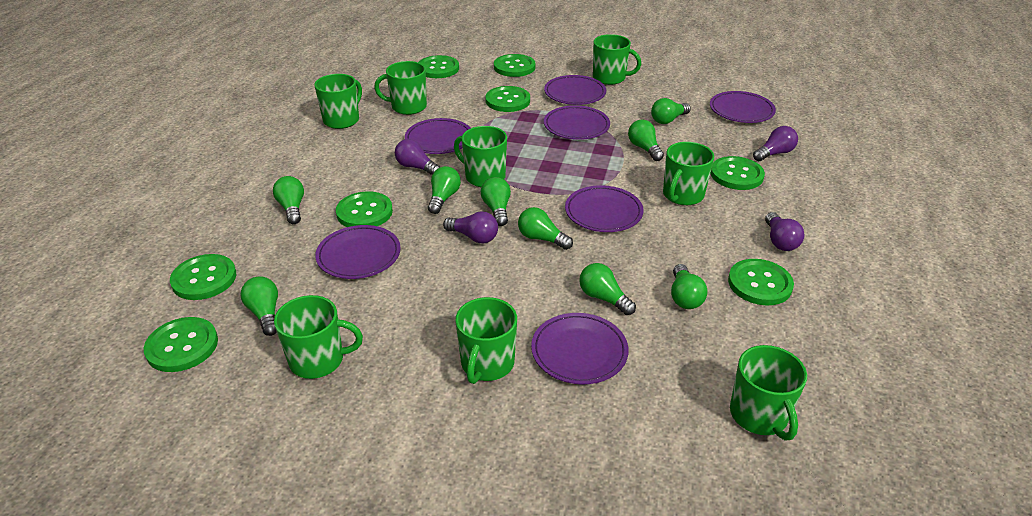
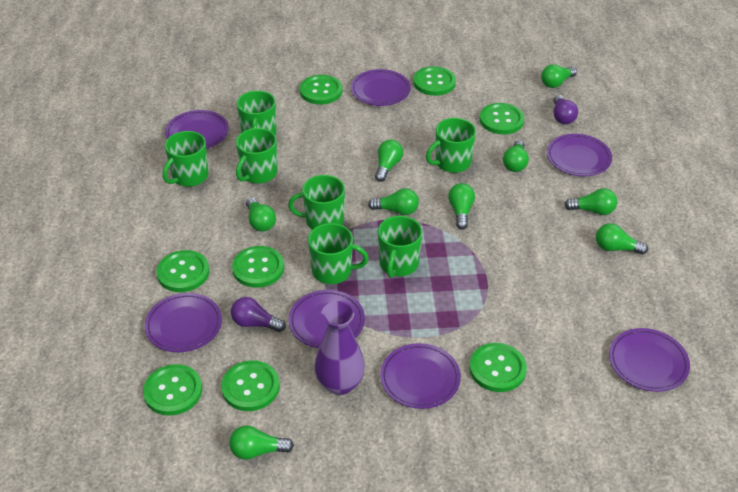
green mug: [274,295,363,379] [314,74,362,129] [374,61,427,115] [454,126,507,187] [455,297,517,384] [593,34,641,85] [663,142,714,205] [730,345,807,441] = 8 -> [163,131,208,187] [236,128,277,184] [237,90,276,135] [288,175,345,230] [308,223,369,284] [378,216,423,278] [426,118,476,173] = 7
purple light bulb: [395,139,440,175] [443,211,498,243] [753,126,798,161] [765,212,805,251] = 4 -> [231,297,286,332] [554,95,578,124] = 2
purple vase: none = 0 -> [315,301,365,395] = 1

